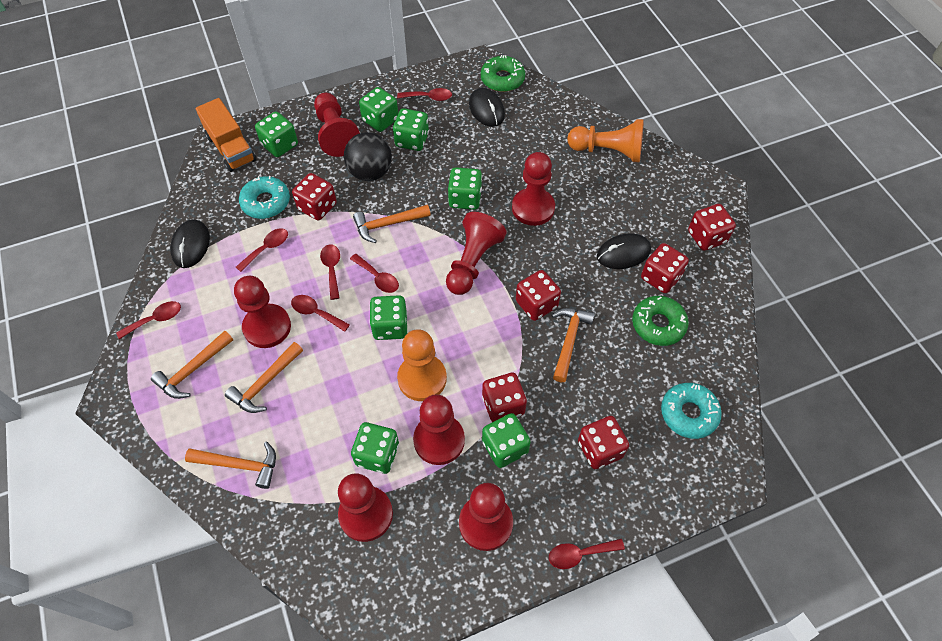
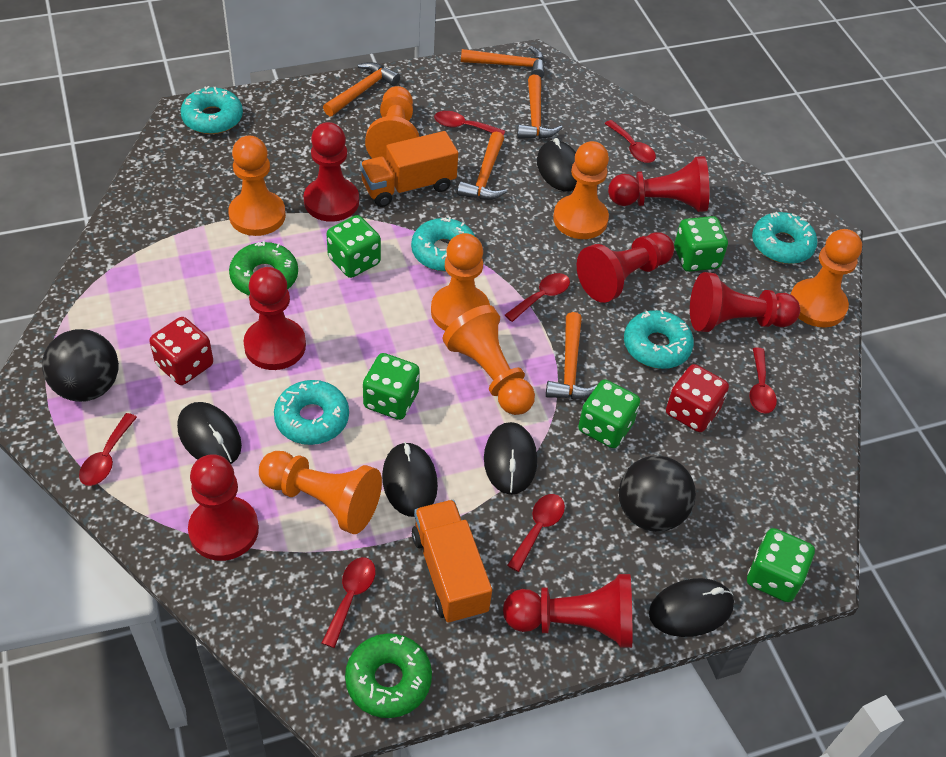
black ball: [344,132,392,181] = 1 -> [42,329,119,402] [619,455,696,532] = 2
black mouse: [170,219,210,268] [469,88,505,127] [597,233,651,269] = 3 -> [177,402,242,464] [382,442,438,517] [484,422,537,495] [537,138,577,191] [649,578,734,637] = 5
green dice: [255,111,298,157] [351,422,399,474] [359,87,398,132] [370,295,407,340] [393,108,429,151] [448,167,482,210] [482,413,531,468] = 7 -> [327,215,381,278] [363,353,420,420] [578,379,640,448] [674,216,728,272] [747,528,815,602] = 5
orange pawn: [397,329,447,401] [567,119,644,162] = 2 -> [228,136,286,236] [259,451,382,534] [365,86,419,159] [431,233,490,330] [443,305,535,415] [553,141,609,239] [790,229,862,328] = 7
orange truck: [196,98,256,172] = 1 -> [360,131,458,207] [412,500,492,624] = 2
red dice: [292,173,337,220] [482,373,527,422] [516,270,561,321] [578,416,629,469] [641,243,689,293] [688,204,736,251] = 6 -> [149,317,213,385] [666,364,729,432] = 2
turquoise donut: [239,176,290,219] [661,383,722,439] = 2 -> [180,86,243,134] [274,380,349,445] [411,217,475,271] [624,309,694,369] [752,212,817,264] = 5

